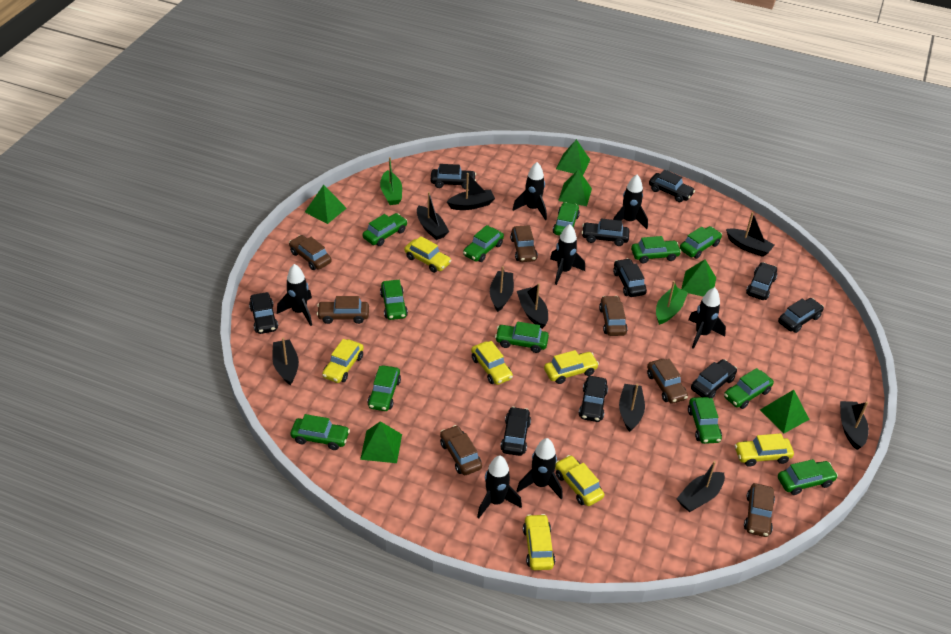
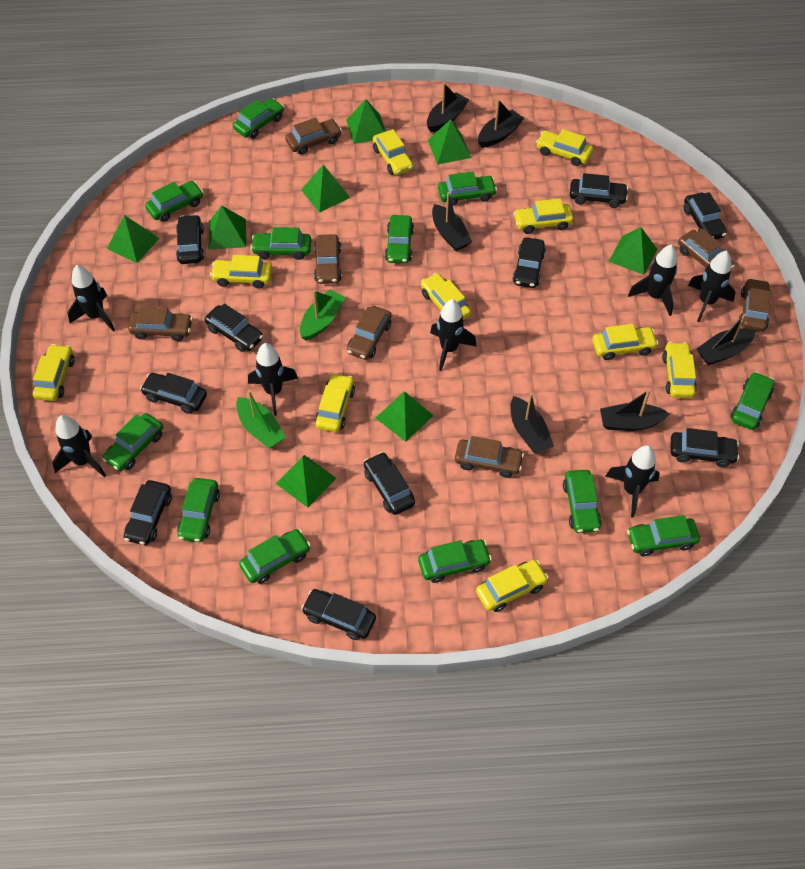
black boat: [272,338,299,385] [417,192,449,240] [447,173,495,210] [490,266,514,312] [517,283,548,329] [619,384,645,432] [677,461,725,512] [726,212,774,257] [840,401,869,450] = 9 -> [427,83,469,132] [432,192,472,251] [478,99,524,148] [510,393,554,454] [600,389,670,431] [697,314,756,365] = 6
green pyramid: [305,185,347,224] [360,421,402,463] [556,139,590,175] [558,169,592,206] [681,259,716,297] [760,390,810,433] = 6 -> [107,215,159,263] [209,205,246,250] [276,455,336,508] [301,165,351,213] [346,99,386,144] [376,391,434,442] [428,119,471,165] [609,227,657,275] = 8
yellow car: [322,339,364,383] [404,236,452,273] [471,341,513,385] [523,514,555,570] [544,350,599,384] [555,455,604,506] [735,433,794,467] = 7 -> [33,344,74,401] [210,255,272,289] [315,373,355,432] [373,129,413,175] [421,273,471,320] [476,560,549,612] [513,198,574,234] [536,129,593,166] [592,324,658,360] [662,342,697,398] = 10

